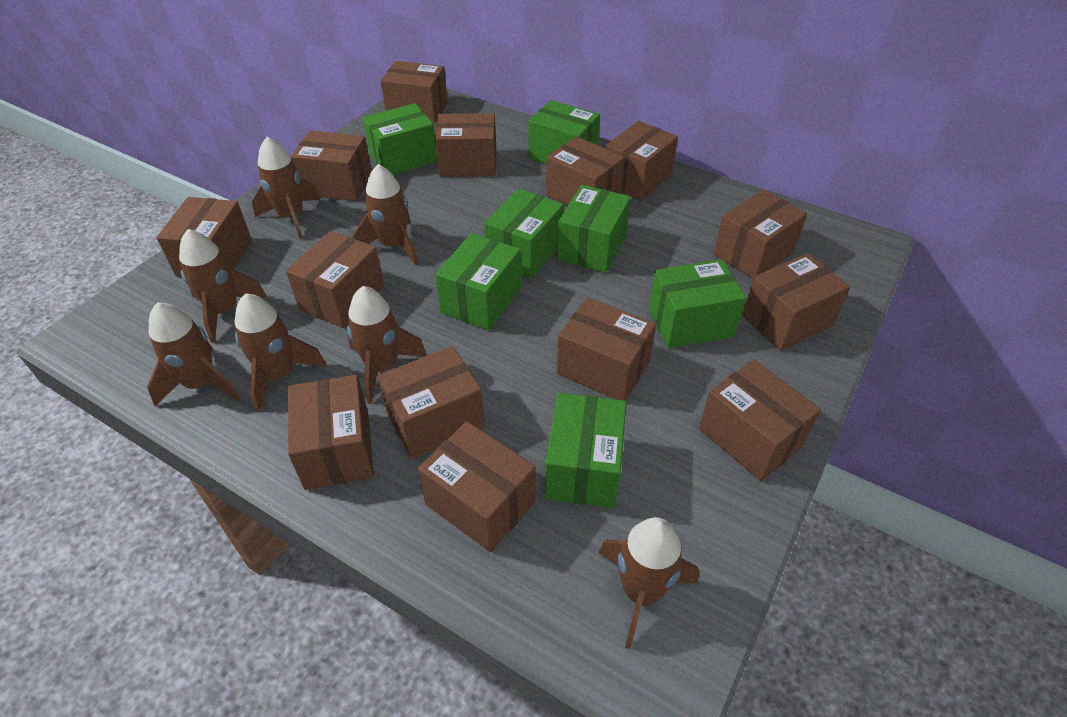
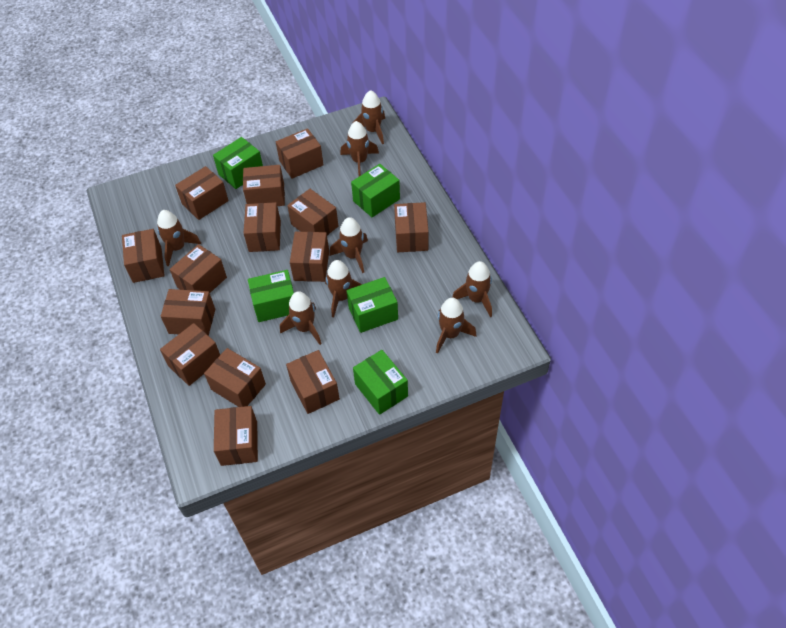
brown rocket: [147,302,240,406] [179,229,268,343] [235,293,326,412] [252,137,320,239] [347,286,427,404] [353,164,418,266] [599,517,699,649] = 7 -> [157,210,201,267] [280,291,321,345] [325,260,362,318] [329,217,368,273] [340,121,379,176] [353,90,385,144] [436,298,476,353] [452,261,492,317] = 8
green box: [363,103,437,175] [435,233,521,331] [484,189,564,279] [528,100,600,164] [545,393,626,508] [557,185,631,273] [649,259,746,349] = 7 -> [213,137,263,189] [248,270,294,322] [346,277,398,333] [351,164,400,217] [353,350,408,415] = 5

